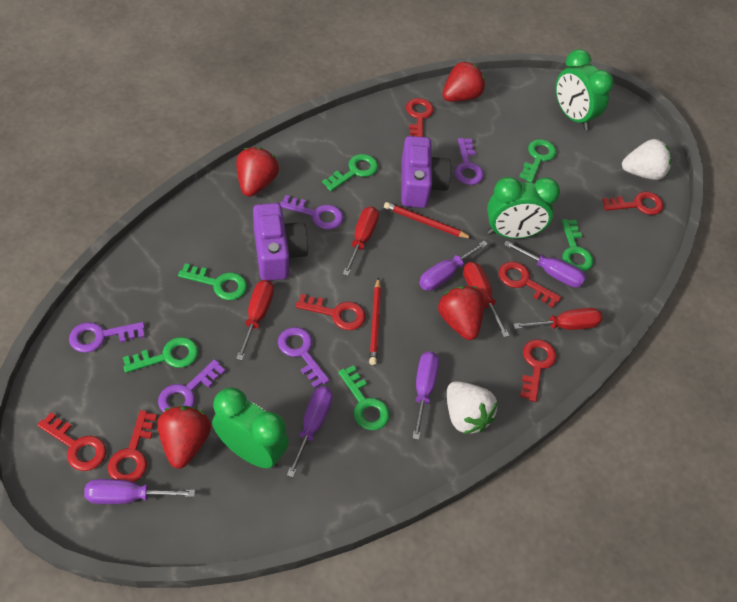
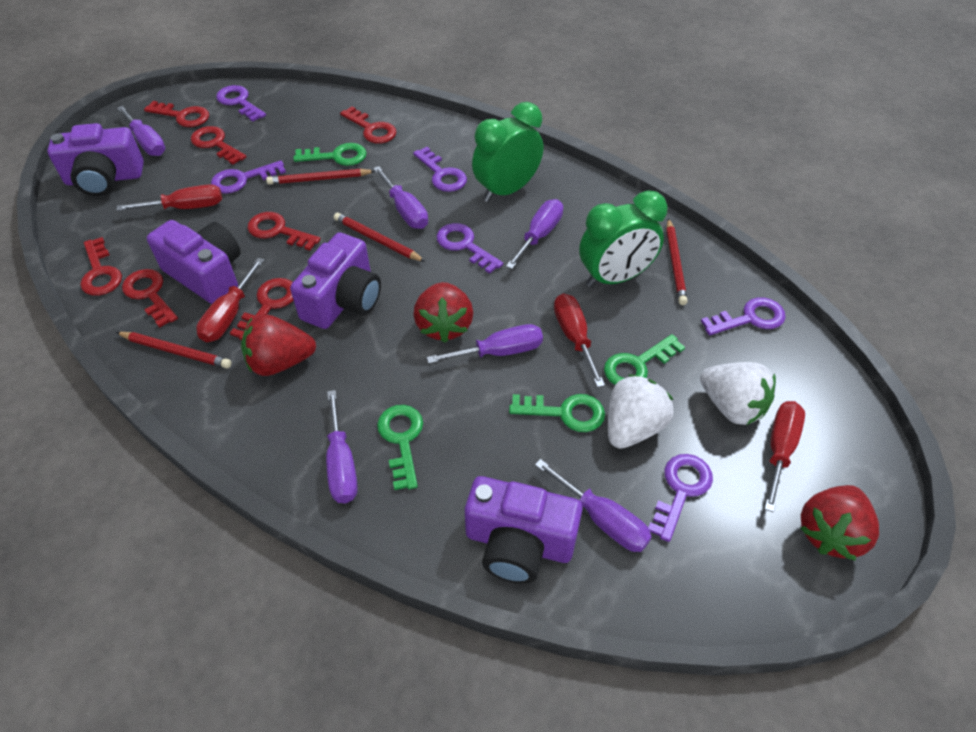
green clock: [212,387,289,469] [487,177,560,239] [556,49,614,130] = 3 -> [472,102,544,202] [579,190,668,287] = 2
green key: [123,337,198,373] [178,263,247,300] [322,154,378,191] [338,365,390,430] [519,139,557,183] [561,219,593,272] = 6 -> [293,143,367,166] [377,405,423,490] [509,394,605,432] [604,334,685,385] = 4
purple camera: [253,203,309,281] [401,136,451,208] = 2 -> [47,123,144,196] [147,220,241,304] [290,233,381,329] [465,476,583,584] = 4
purple key: [69,322,145,353] [158,359,226,412] [278,327,330,388] [280,195,343,229] [454,138,484,185] = 5 -> [211,161,286,194] [216,85,266,122] [413,147,467,192] [436,223,503,274] [648,454,713,542] [701,297,786,335] = 6
purple screwdriver: [84,479,195,504] [287,387,333,477] [412,352,439,440] [419,241,488,291] [504,241,586,288] = 5 -> [117,106,166,156] [326,390,358,503] [373,166,428,229] [426,324,543,364] [506,199,563,269] [535,459,652,552] = 6
red pencil: [369,277,381,365] [384,202,473,239] = 2 -> [116,332,231,368] [266,169,375,185] [334,213,426,262] [666,218,688,305] = 4
red strawberry: [157,406,211,469] [236,147,279,197] [438,286,485,340] [442,61,485,102] = 4 -> [241,314,316,376] [414,282,473,343] [800,485,879,561] = 3

